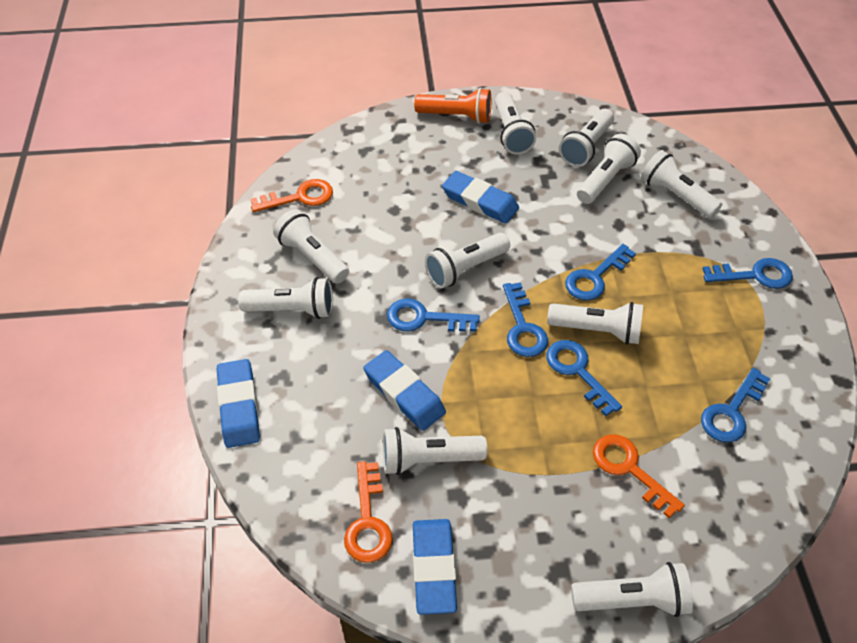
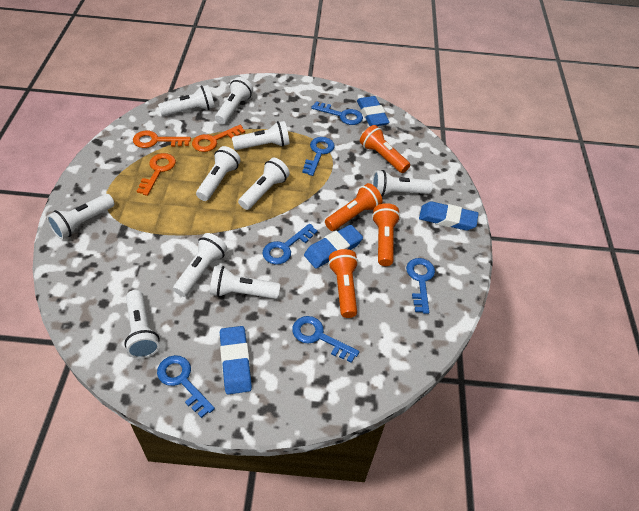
orange flashlight: [414,88,491,124] = 1 -> [325,183,383,231] [328,249,358,318] [360,125,410,173] [372,203,400,266] = 4

